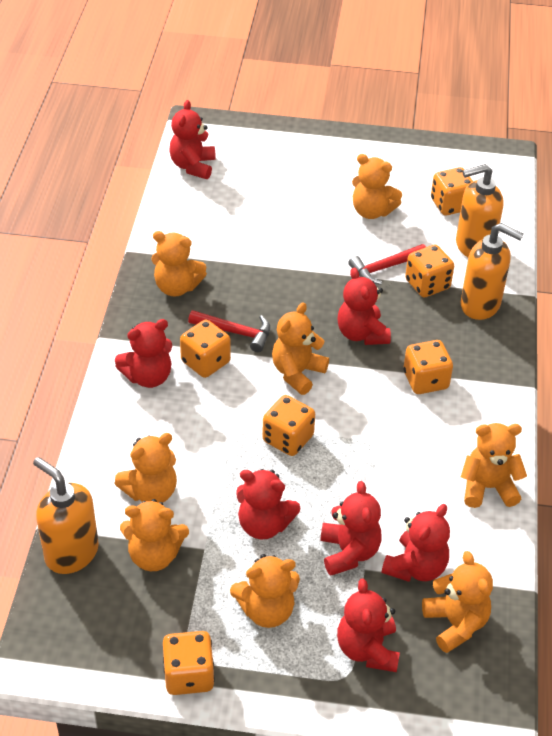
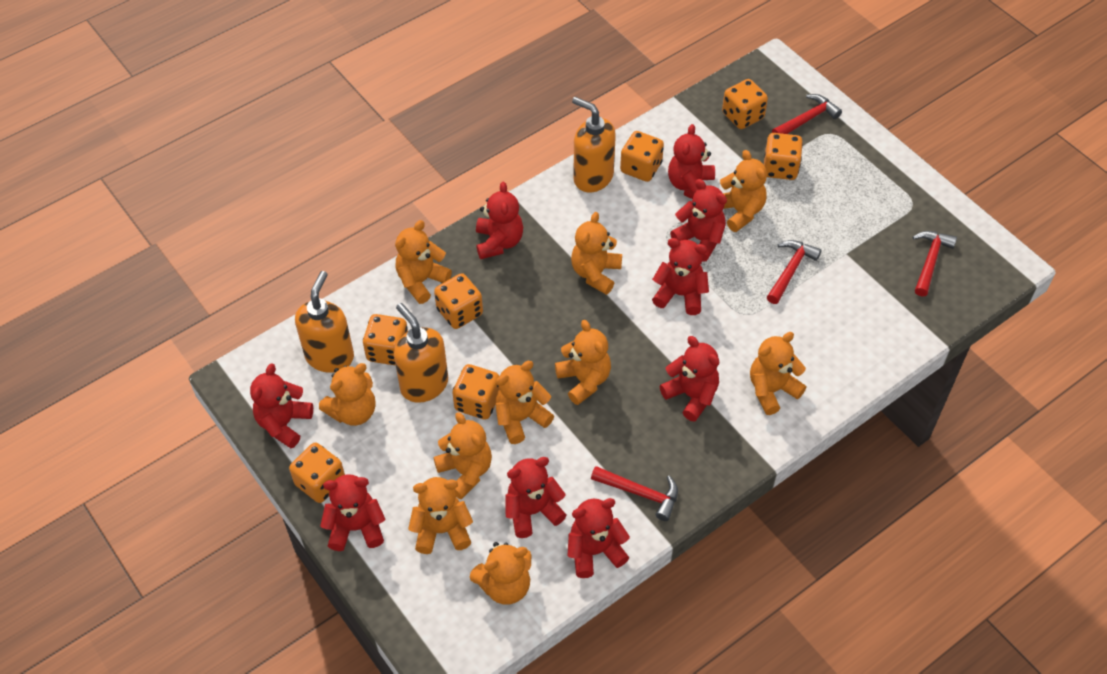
orange dice: [163,631,215,695] [180,320,231,378] [262,395,315,456] [403,340,453,394] [405,245,454,297] [431,167,473,215] = 6 -> [289,443,345,503] [363,314,408,366] [434,273,483,329] [453,364,499,420] [620,131,664,182] [722,79,768,129] [764,133,803,180] = 7
orange teddy bear: [114,433,177,503] [120,499,189,571] [151,231,207,297] [230,554,300,628] [272,302,329,395] [352,154,402,219] [422,551,493,653] [461,423,527,508] = 8 -> [319,363,376,426] [395,220,452,304] [408,477,473,554] [434,412,492,499] [470,542,531,604] [495,361,554,444] [555,320,611,405] [571,212,622,295] [720,150,767,232] [750,332,807,415] = 10
red hammer: [188,310,270,352] [348,244,426,285] = 2 -> [591,466,678,521] [767,240,822,304] [772,94,842,134] [913,231,957,296] = 4
red teddy bear: [115,319,172,388] [169,100,216,179] [236,469,300,539] [320,481,382,576] [337,267,391,345] [337,579,400,672] [382,504,450,582] = 7 -> [250,364,313,448] [320,474,385,551] [476,182,523,259] [505,457,567,538] [567,498,630,578] [652,238,709,315] [660,336,719,422] [668,124,715,199] [670,179,727,261] = 9

